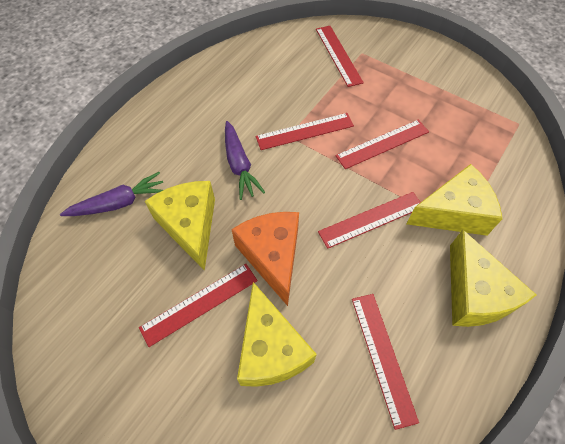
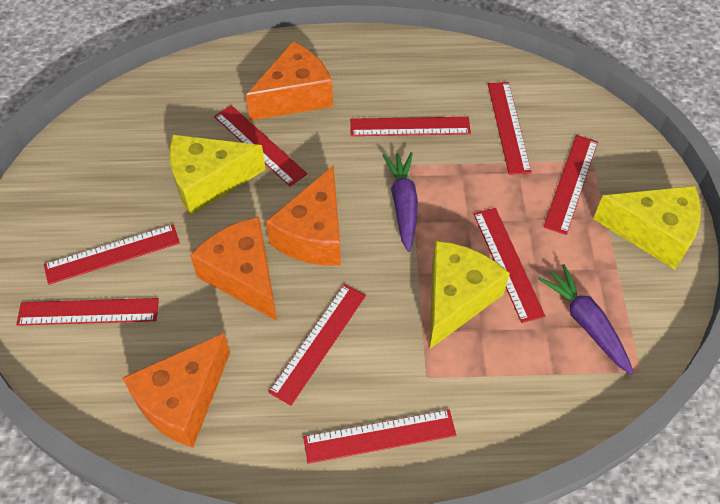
orange cheese: [231,212,299,306] = 1 -> [123,333,230,448] [190,217,277,321] [246,42,333,121] [266,165,341,265] = 4
red ruler: [139,264,258,347] [256,113,354,150] [316,26,364,87] [318,192,421,249] [335,120,429,169] [352,294,419,430] = 6 -> [16,298,159,326] [44,224,180,285] [214,105,307,186] [269,284,366,406] [303,410,456,464] [350,117,471,136] [473,208,545,323] [488,82,532,175] [544,135,598,235] = 9
yellow cheese: [145,181,215,271] [237,282,317,387] [406,164,503,236] [450,230,536,327] = 4 -> [169,135,266,215] [430,241,510,349] [593,186,701,269] = 3

